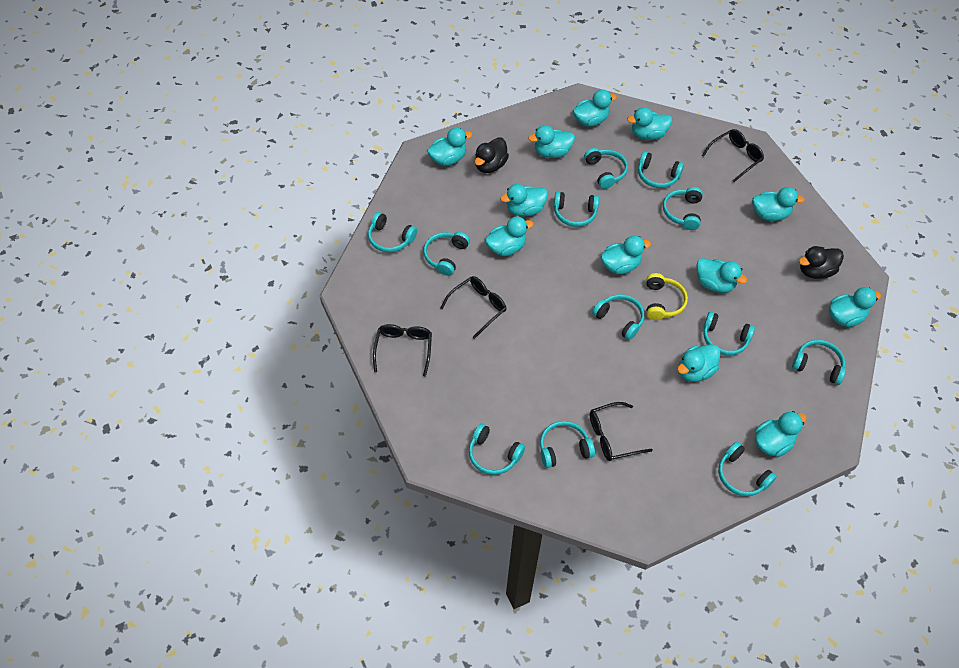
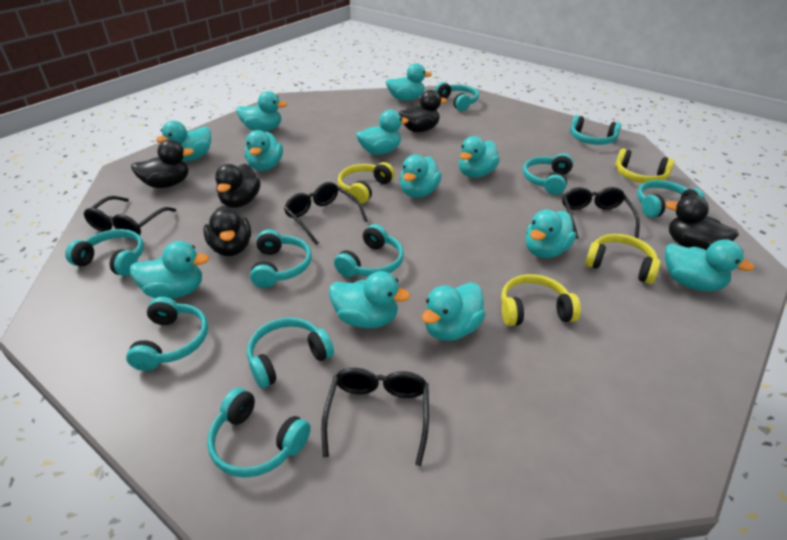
black duck: [475,137,509,173] [799,246,844,279] = 2 -> [131,140,194,188] [204,206,251,256] [215,164,260,208] [399,90,447,132] [665,195,739,250] = 5
turquoise headphones: [368,212,417,252] [423,232,470,276] [469,424,525,475] [540,421,595,468] [554,192,599,227] [584,148,628,189] [592,294,644,340] [638,151,684,188] [663,187,703,230] [703,312,755,355] [718,442,777,496] [792,340,846,385] = 12 -> [65,229,144,276] [126,297,208,371] [207,388,311,478] [247,317,334,388] [250,229,312,288] [334,224,404,277] [435,82,479,111] [523,153,573,195] [570,115,621,145] [637,180,705,218] = 10
yellow headphones: [646,273,688,320] = 1 -> [338,162,395,204] [501,274,581,326] [585,234,660,284] [615,148,674,183] = 4

